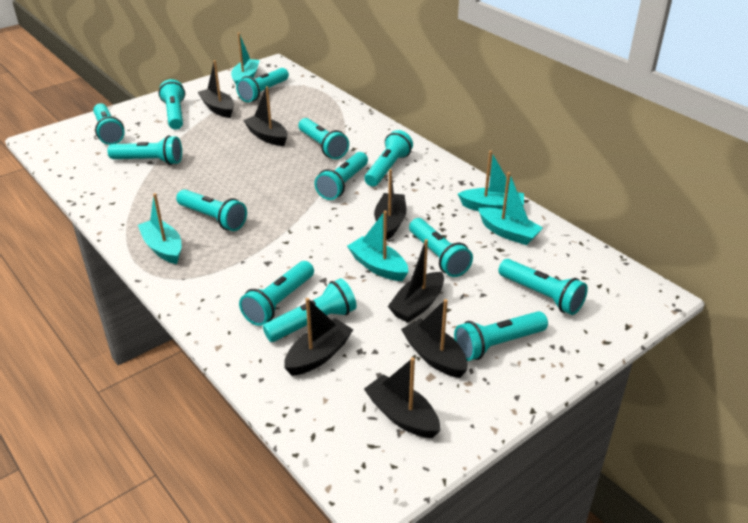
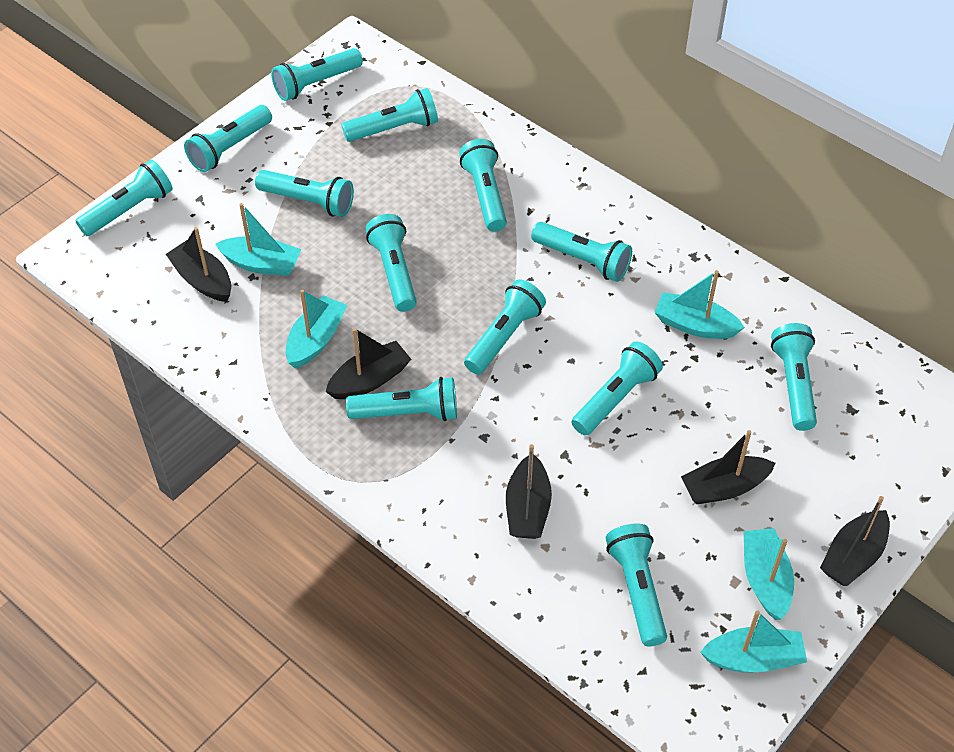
black boat: [198,60,234,118] [243,86,288,146] [284,298,353,376] [364,357,440,438] [374,169,407,240] [388,239,444,323] [401,299,467,378] = 7 -> [166,227,231,302] [326,328,411,399] [506,444,552,539] [681,430,775,504] [820,496,890,586] = 5

